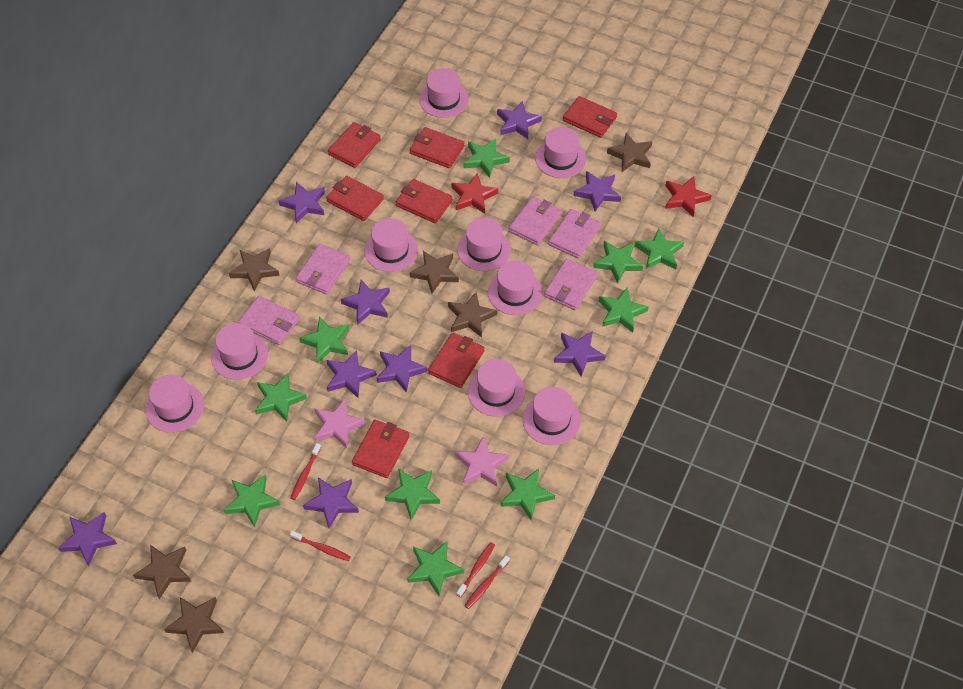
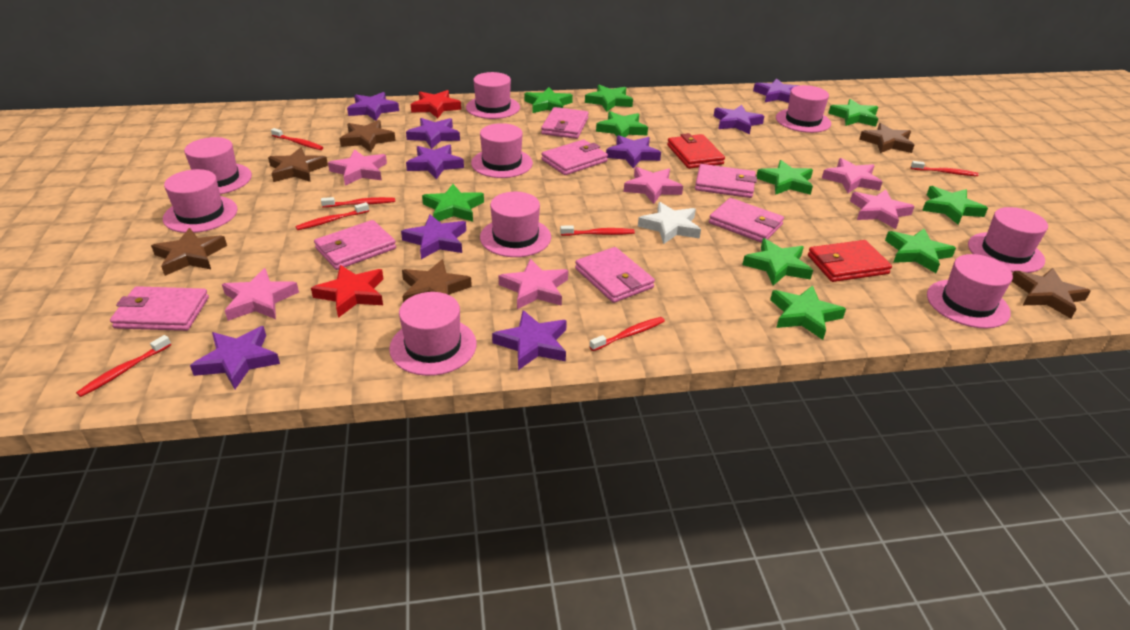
pink star: [314,398,366,449] [455,437,509,487] = 2 -> [222,268,299,321] [328,149,387,185] [498,258,568,309] [624,167,683,204] [822,158,882,193] [850,190,915,229] = 6
pink wallet: [238,296,300,345] [296,244,350,294] [509,196,562,245] [544,259,598,310] [548,209,601,258] = 5 -> [110,286,209,331] [314,220,396,270] [541,107,589,139] [541,139,608,175] [575,247,655,303] [695,164,757,198] [709,198,784,243] = 7
red toothbrush: [290,443,321,500] [290,531,351,561] [456,542,495,598] [464,555,510,609] = 4 -> [76,335,171,397] [271,128,323,150] [295,202,369,230] [321,197,395,208] [560,225,635,236] [589,317,665,351] [911,161,979,176] = 7
red wallet: [326,176,384,221] [328,122,381,168] [352,420,409,478] [396,179,453,223] [410,127,465,168] [428,333,484,388] [563,96,617,138] = 7 -> [667,133,725,169] [808,240,892,282] = 2
white star: none = 0 -> [638,202,701,244] = 1

